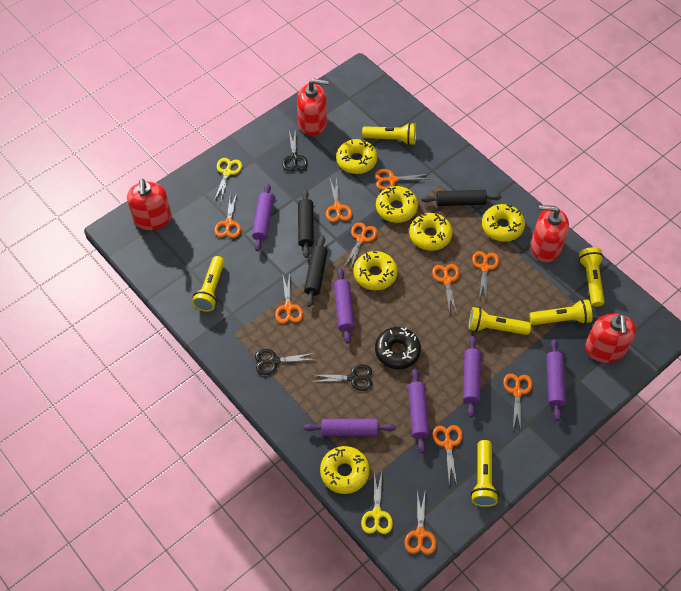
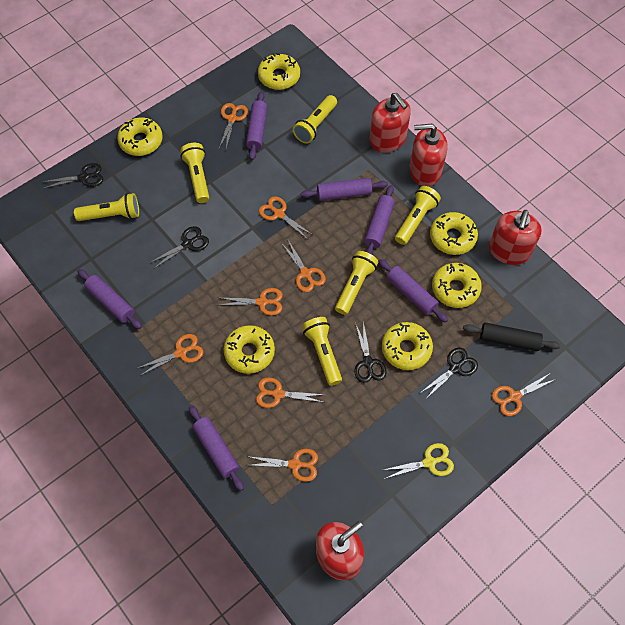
black donut: [375,327,421,369] = 1 -> none = 0
black rolling pin: [298,189,314,258] [304,235,328,307] [421,190,502,206] = 3 -> [463,322,560,351] = 1
black scissors: [255,349,317,375] [282,130,308,171] [313,364,373,391] = 3 -> [43,163,103,188] [150,226,209,269] [354,322,387,383] [420,348,478,400] = 4
orange scissors: [214,193,241,238] [275,272,303,324] [326,178,352,222] [344,222,378,268] [375,169,429,190] [404,491,436,555] [432,264,460,315] [433,425,463,484] [472,251,500,299] [503,373,533,431] = 10 -> [136,334,204,376] [217,288,283,316] [219,103,248,149] [247,449,318,482] [256,378,325,408] [259,197,313,239] [281,240,326,292] [492,374,556,416] = 8
yellow scissors: [214,158,242,201] [361,472,393,534] = 2 -> [384,443,454,479] = 1

